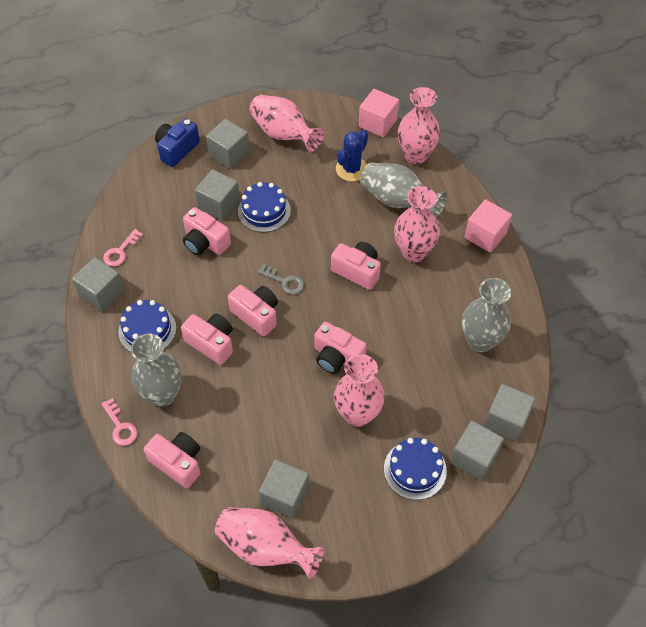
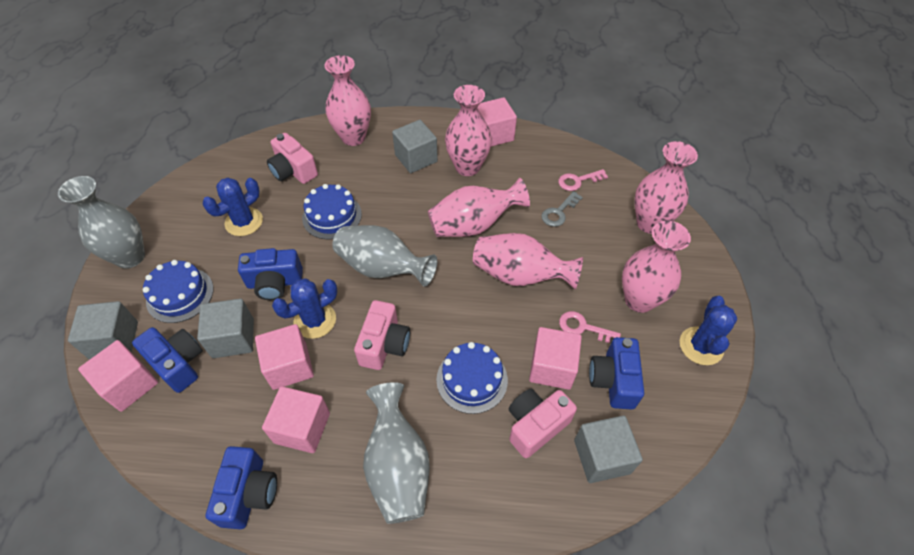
blue cactus: [336,130,368,181] = 1 -> [202,178,263,236] [272,279,338,339] [680,296,737,365] = 3
blue camera: [155,118,200,167] = 1 -> [132,327,203,393] [206,446,277,529] [238,248,303,300] [589,337,644,410] = 4
grey cube: [72,257,124,312] [195,169,240,221] [206,119,250,169] [259,459,310,518] [450,421,504,480] [484,384,536,441] = 6 -> [68,301,138,360] [197,299,254,358] [392,120,438,173] [574,415,643,483] = 4
pink camera: [144,432,200,488] [181,314,233,365] [183,207,231,255] [228,285,278,336] [314,321,367,374] [331,242,381,290] = 6 -> [267,133,318,184] [354,300,410,370] [509,389,577,458] = 3
pink cube: [359,89,399,137] [464,199,512,253] = 2 -> [78,340,158,412] [255,324,314,390] [262,386,330,453] [477,97,517,147] [529,327,582,390] = 5
pink vase: [215,507,325,579] [249,95,324,152] [334,354,385,427] [394,186,440,262] [398,87,440,164] = 5 -> [324,55,371,146] [428,178,530,237] [445,85,492,176] [473,233,583,290] [622,221,691,313] [634,141,698,234] = 6

